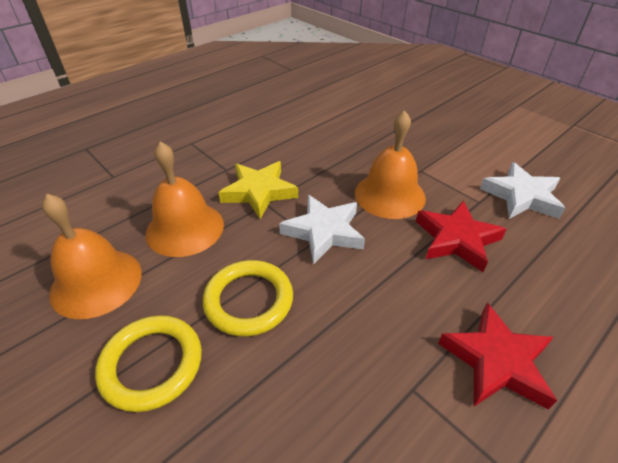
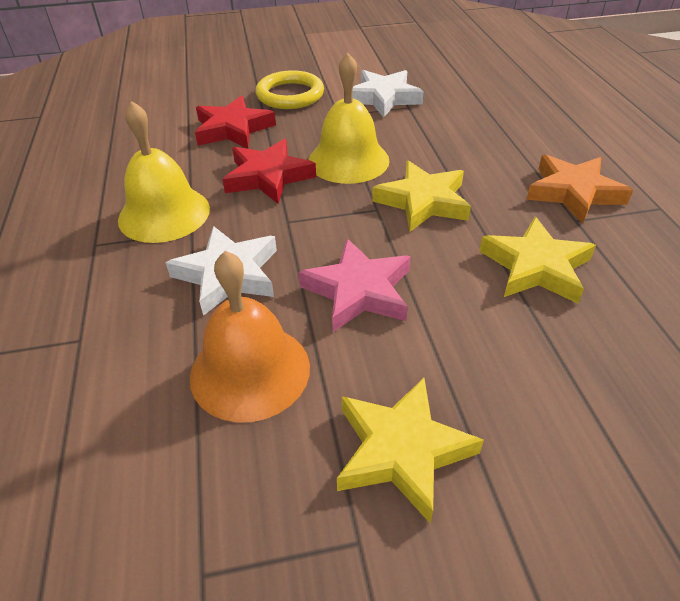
orange bell: [42,194,142,319] [145,141,224,257] [355,110,426,219] = 3 -> [190,251,310,423] = 1
orange star: none = 0 -> [526,155,633,224] = 1
pink star: none = 0 -> [298,238,411,332] = 1
yellow bell: none = 0 -> [118,101,210,243] [308,53,390,184] = 2
yellow ring: [95,315,202,412] [203,260,293,337] = 2 -> [256,70,324,109] = 1
yellow star: [218,161,298,219] = 1 -> [337,378,484,523] [372,160,471,232] [479,217,596,303] = 3

